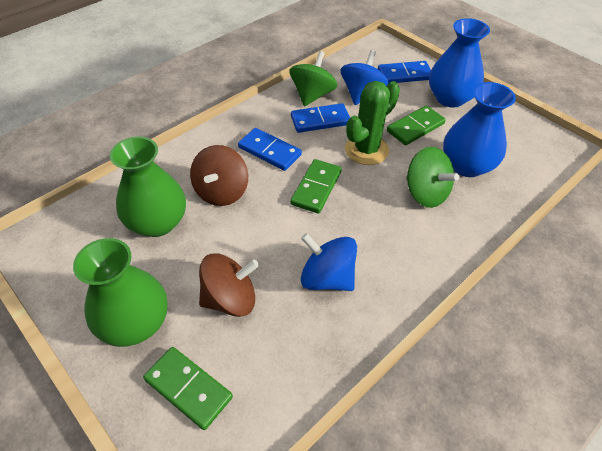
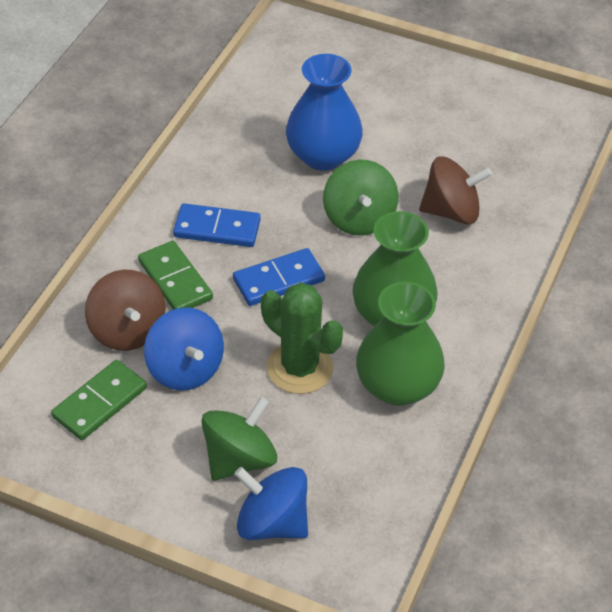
blue domino: [238,128,302,171] [291,103,350,133] [378,61,431,83] = 3 -> [173,203,261,247] [233,248,325,306] = 2
blue vase: [429,18,490,108] [443,82,516,177] = 2 -> [286,54,363,171] = 1
green domino: [143,347,233,430] [290,159,342,214] [387,105,446,145] = 3 -> [51,360,147,440] [138,241,213,310] = 2

